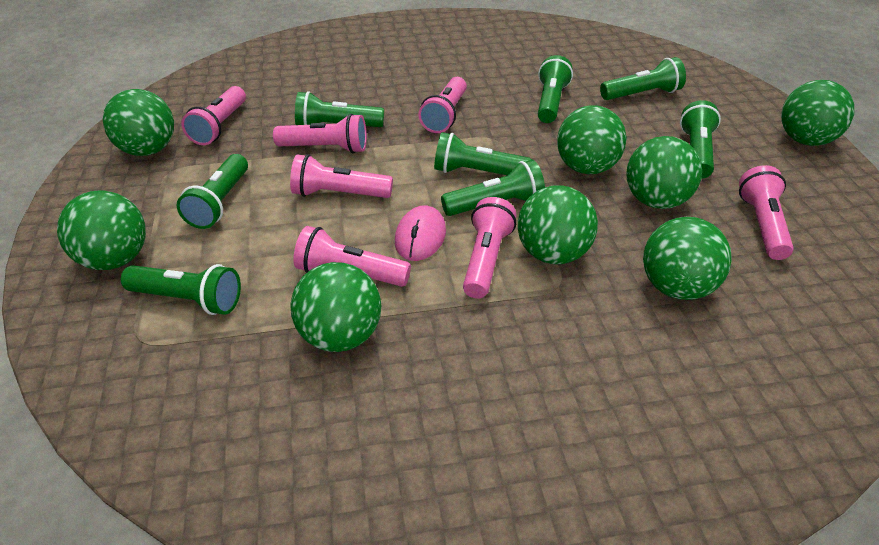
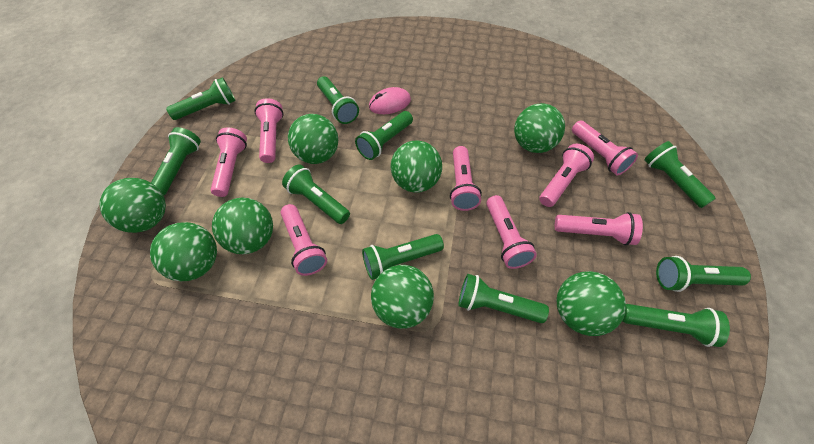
green flashlight: [121,264,241,315] [177,154,248,229] [295,91,384,127] [434,132,532,176] [441,160,545,216] [538,55,573,123] [600,57,686,100] [680,100,721,178] = 8 -> [151,127,201,196] [166,77,236,120] [282,165,350,224] [317,76,359,124] [355,111,413,160] [362,234,444,280] [458,274,549,323] [622,304,730,347] [644,141,716,208] [656,256,751,292] = 10
pink flashlight: [181,86,246,145] [273,114,367,153] [290,154,393,198] [293,226,411,287] [418,77,467,133] [463,197,517,299] [739,165,794,260] = 7 -> [211,127,247,197] [254,98,284,163] [281,204,327,276] [450,146,482,211] [486,195,537,269] [539,144,594,207] [555,212,643,246] [572,120,638,175] = 8

